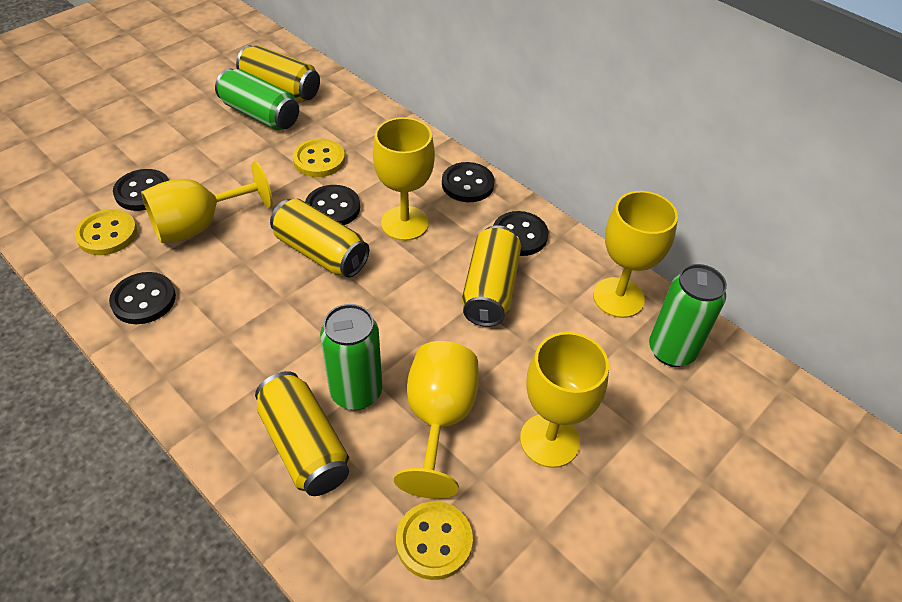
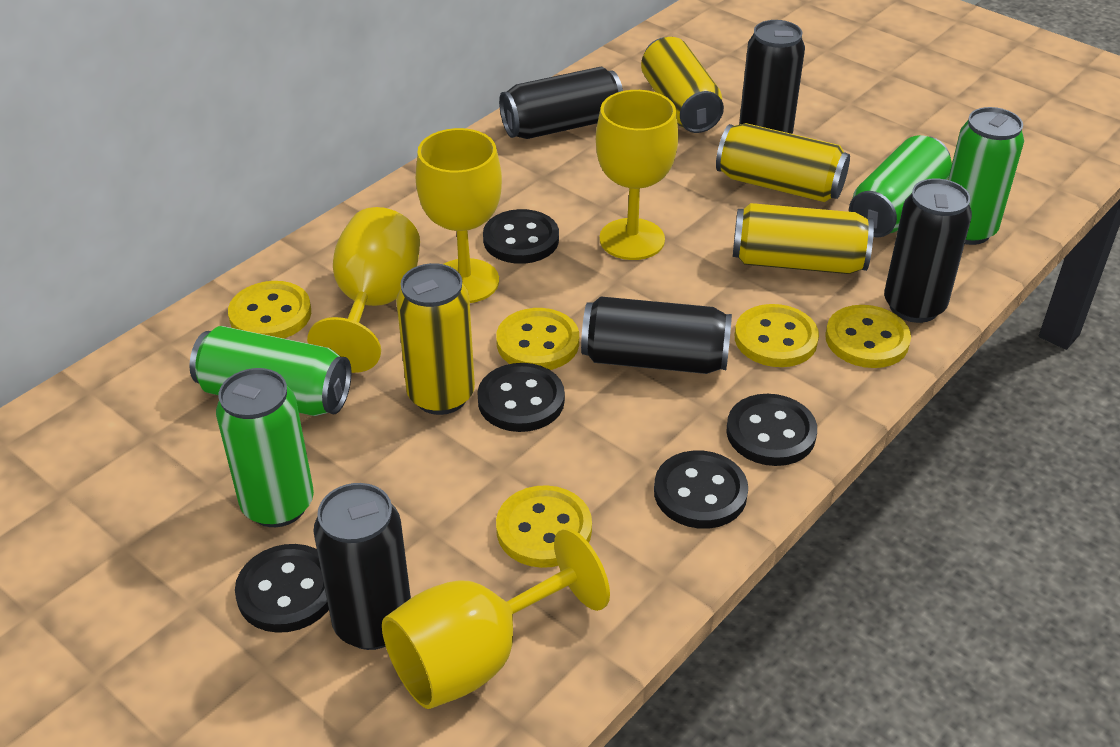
black can: none = 0 -> [313,483,411,650] [499,67,623,139] [581,296,732,374] [739,20,805,134] [884,179,972,323] = 5
green can: [215,68,299,130] [320,304,382,410] [649,264,727,367] = 3 -> [190,326,351,416] [216,368,314,527] [849,135,952,237] [948,107,1024,245] = 4
yellow button: [75,209,137,255] [293,139,345,177] [396,501,473,580] = 3 -> [228,281,311,339] [496,308,579,370] [496,485,592,568] [735,304,819,367] [825,305,911,368] = 5
yellow goblet: [141,161,273,243] [373,117,435,241] [394,341,479,499] [520,332,609,468] [593,191,678,318] = 5 -> [307,207,420,373] [382,528,610,709] [416,128,502,303] [596,90,678,260] = 4

